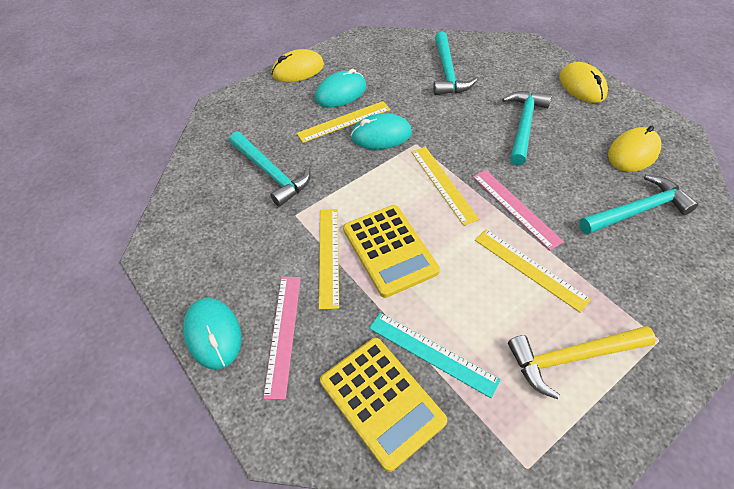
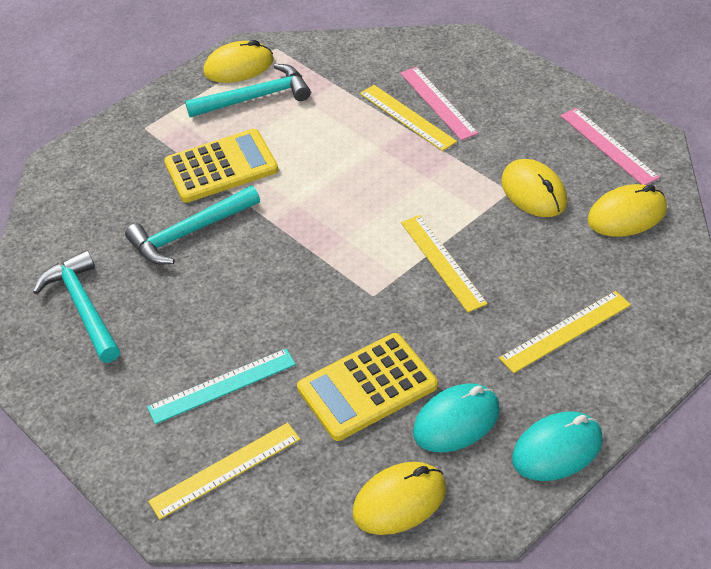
turquoise hammer: [229,132,311,207] [433,32,477,95] [502,91,552,166] [579,175,698,235] = 4 -> [33,250,120,363] [125,186,260,265] [185,64,311,117] = 3
turquoise mouse: [183,298,242,370] [315,69,366,107] [350,113,412,149] = 3 -> [413,383,500,453] [512,411,603,481] = 2
yellow hammer: [508,326,656,399] = 1 -> none = 0
yellow mouse: [272,49,324,82] [559,62,608,103] [608,126,661,172] = 3 -> [203,40,273,83] [353,462,446,535] [501,159,568,217] [588,184,667,237] = 4

